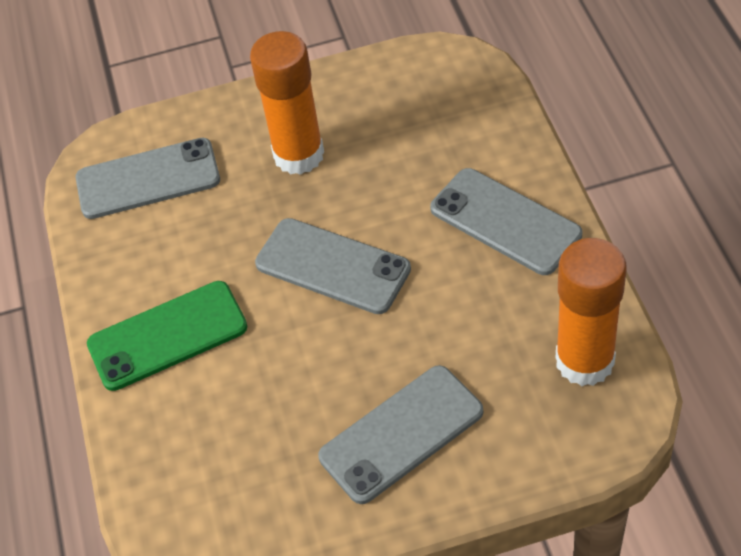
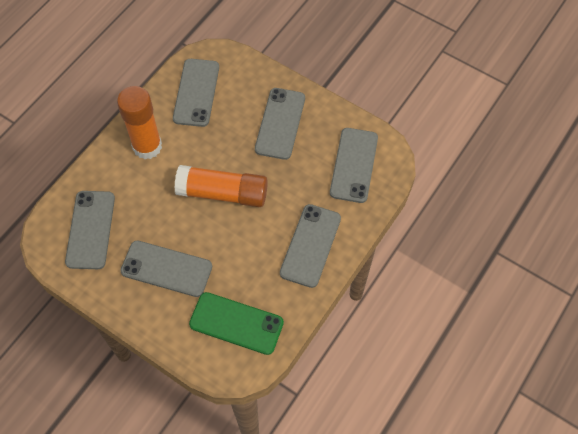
grey phone: [76,138,220,219] [255,218,411,314] [318,365,483,504] [430,168,582,275] = 4 -> [65,191,115,269] [120,241,212,297] [173,59,219,127] [255,88,305,160] [280,204,341,288] [330,128,378,203] = 6

